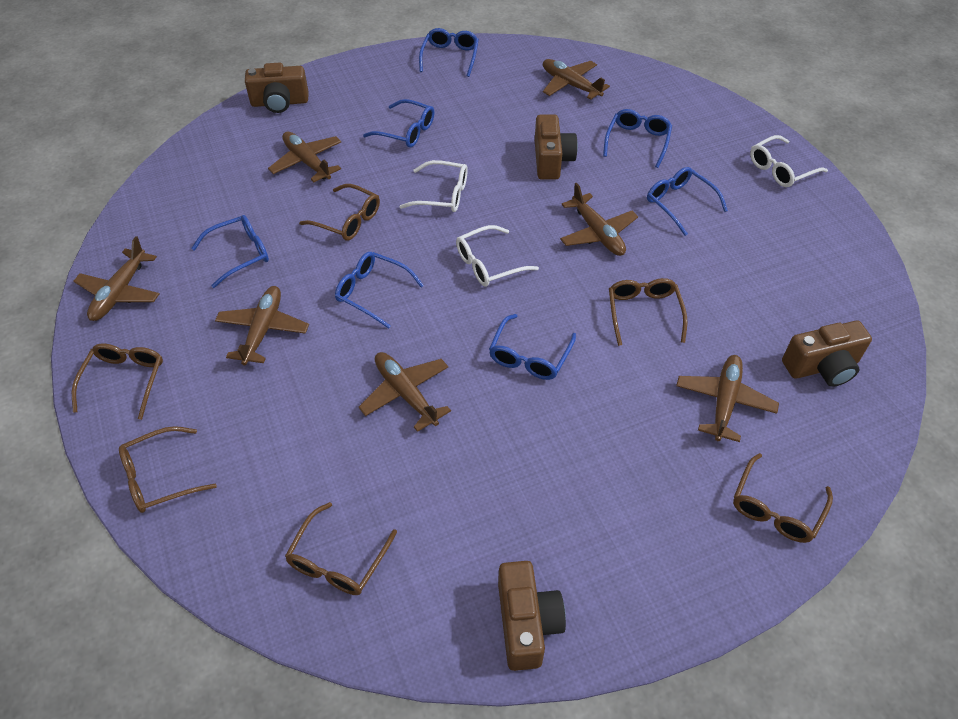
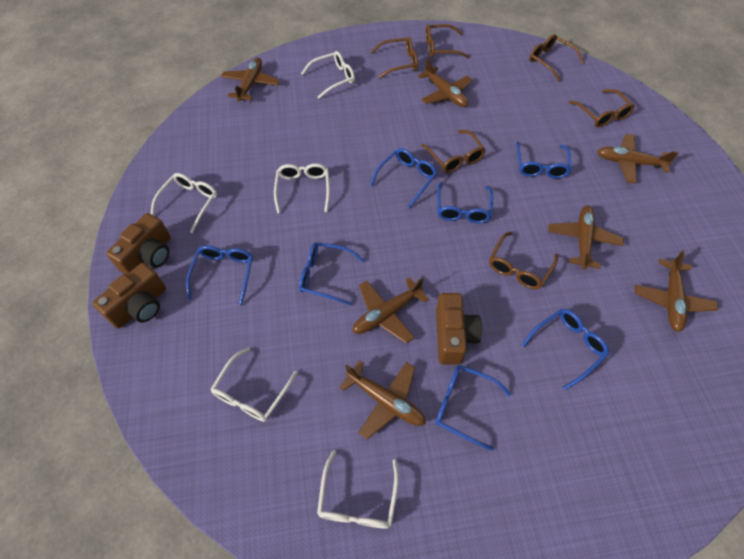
brown camera: [245,62,308,113] [498,561,566,671] [535,115,578,180] [782,321,872,387] = 4 -> [92,263,166,329] [106,213,171,274] [436,293,482,365] = 3
white glasses: [399,160,468,212] [456,225,539,287] [750,135,828,187] = 3 -> [151,173,217,233] [211,347,298,422] [274,163,330,214] [301,51,355,99] [317,450,399,529] = 5

